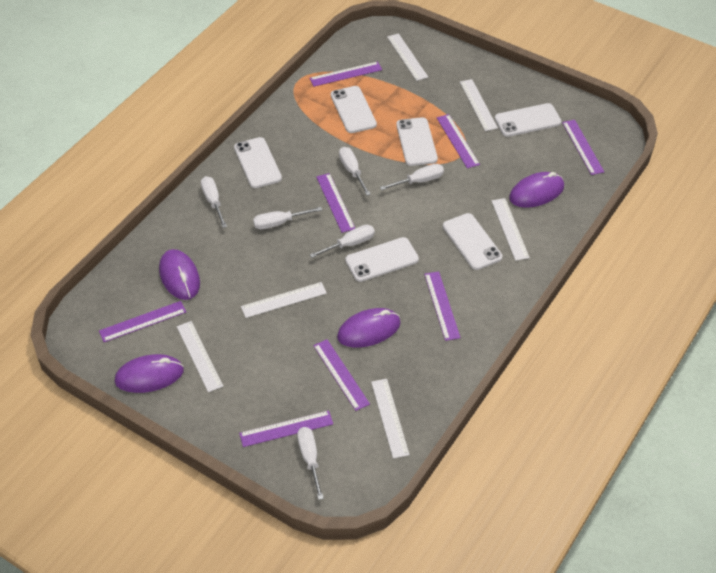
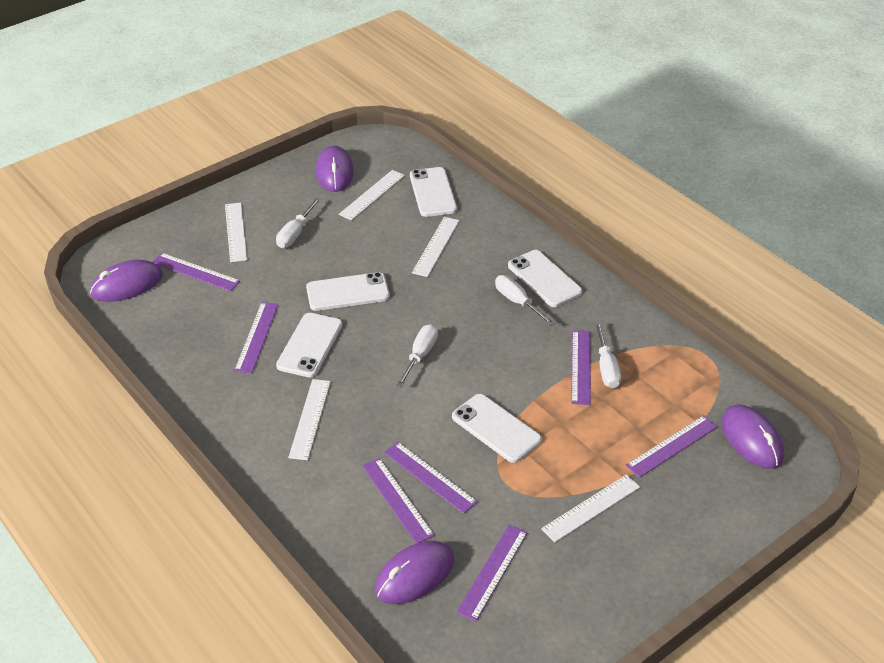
purple ruler: [99,301,186,342] [239,410,333,447] [310,62,382,87] [313,339,370,411] [316,173,355,233] [424,271,461,341] [437,114,480,168] [562,120,604,175] = 8 -> [153,253,240,291] [234,302,278,374] [362,458,435,544] [384,442,478,514] [456,525,528,621] [571,330,591,405] [626,415,718,478] = 7
white phone: [234,137,282,188] [331,86,377,133] [345,237,419,282] [396,117,438,166] [443,213,502,270] [495,103,562,137] = 6 -> [276,313,342,378] [306,272,390,311] [410,167,457,217] [452,394,542,463] [508,250,582,307] = 5
white ruler: [177,321,223,392] [241,282,327,318] [371,379,410,459] [387,33,428,81] [460,79,498,131] [492,198,530,261] = 6 -> [225,203,247,262] [288,379,331,460] [339,170,405,221] [412,217,459,277] [541,475,640,543] = 5
white screwdriver: [201,176,227,228] [253,207,322,229] [297,427,324,500] [310,225,375,258] [339,147,371,196] [380,164,444,190] = 6 -> [276,198,320,248] [396,324,438,387] [495,275,555,326] [595,322,621,388] = 4

